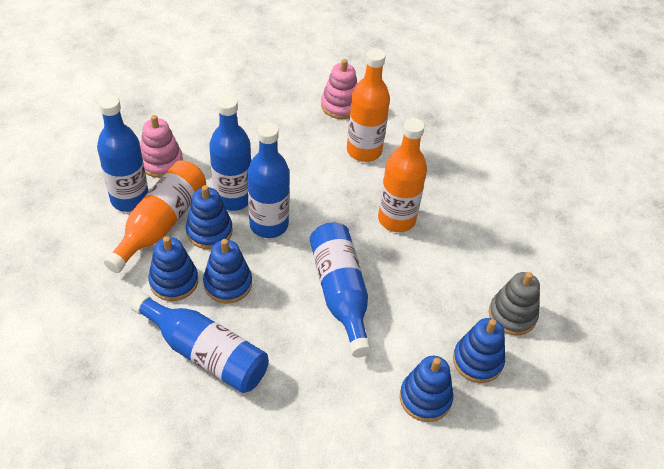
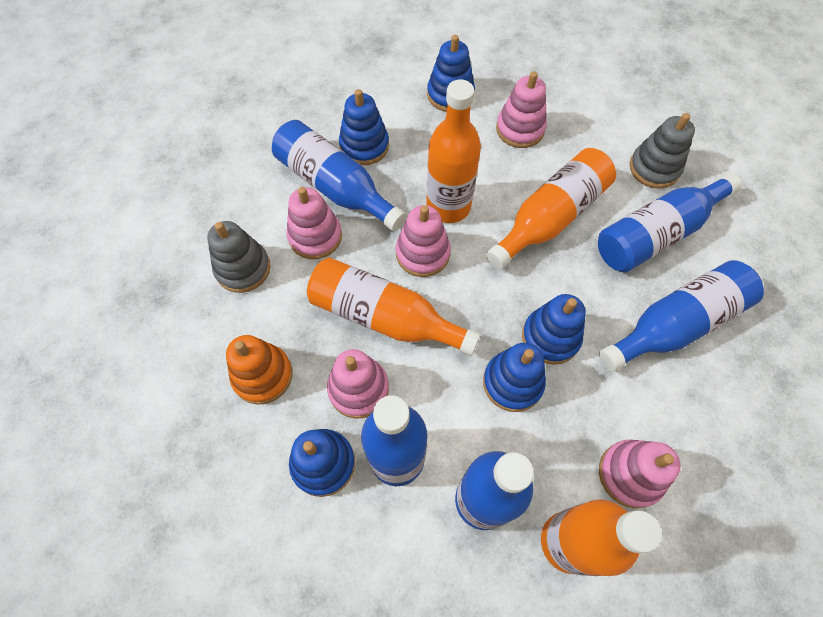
grey stacking toy: [489,272,540,335] = 1 -> [207,221,271,293] [630,113,695,188] = 2
orange bottle: [104,160,206,273] [347,48,390,162] [378,118,427,232] = 3 -> [307,257,481,356] [426,79,481,223] [486,148,616,269] [541,499,662,576] = 4
orange stacking toy: none = 0 -> [226,335,292,405] = 1
pink stacking toy: [140,115,183,178] [321,59,358,119] = 2 -> [287,187,342,259] [327,349,389,419] [396,205,451,277] [496,71,547,148] [599,440,681,508] = 5

